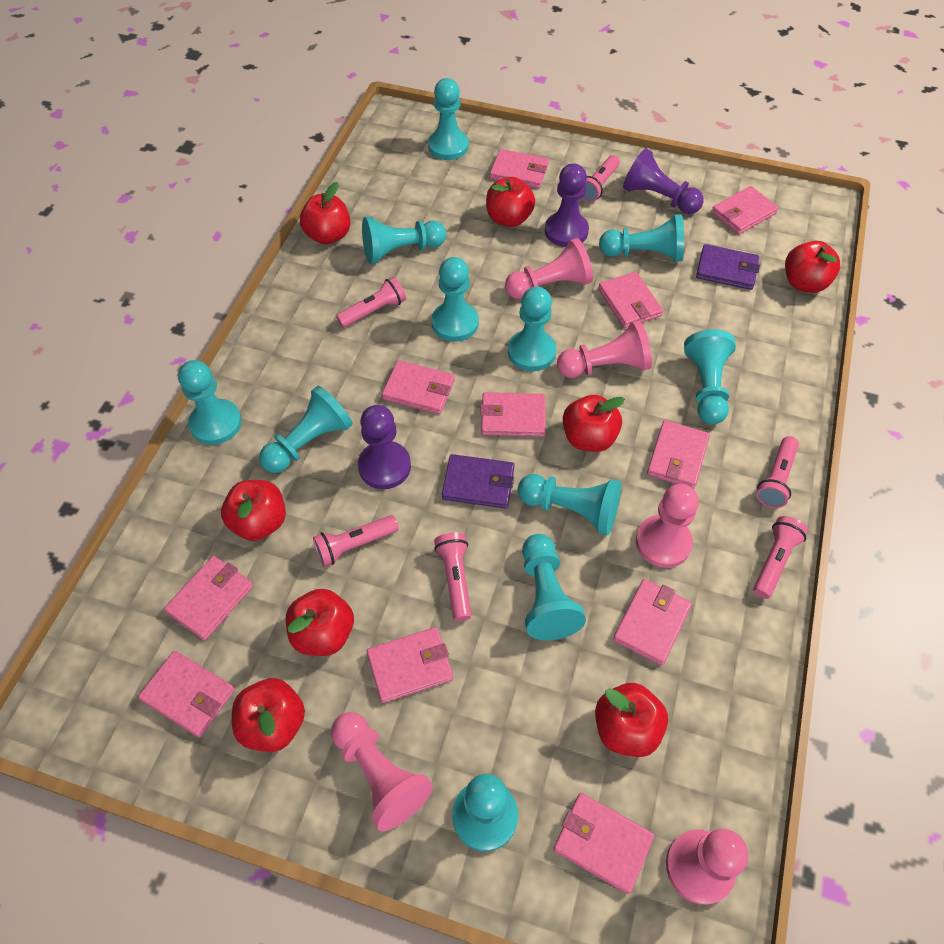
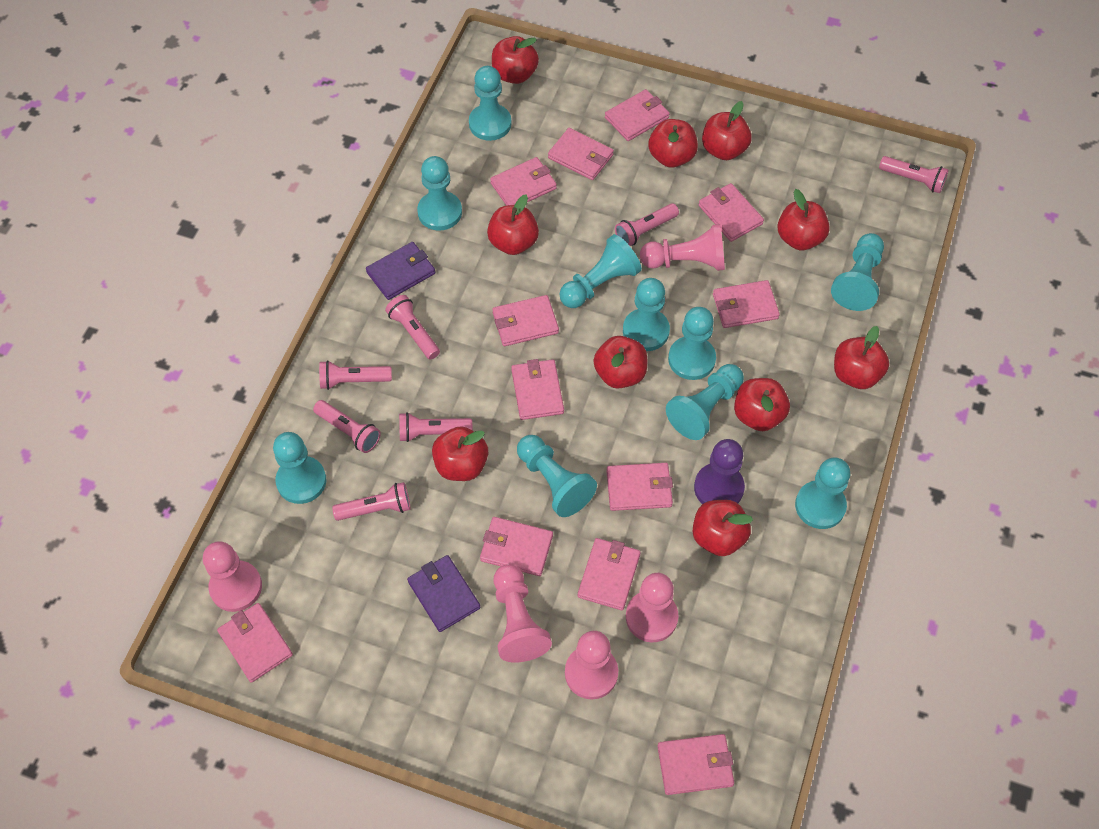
pink flashlight: [313,515,399,567] [336,277,406,328] [434,532,472,621] [581,155,620,203] [753,516,808,599] [756,436,799,508] = 6 -> [313,400,381,453] [319,360,392,390] [332,482,410,521] [385,295,440,360] [399,412,472,442] [615,203,679,246] [879,156,949,193] = 7
pink wallet: [138,651,235,737] [164,556,253,640] [366,627,454,703] [382,360,455,414] [480,392,546,437] [490,149,549,188] [553,793,654,894] [598,272,663,328] [613,579,692,665] [647,420,710,489] [711,186,779,234] = 11 -> [217,603,293,683] [480,517,553,576] [490,157,557,206] [492,295,559,346] [511,359,564,420] [548,128,614,180] [578,538,641,610] [605,89,670,141] [606,463,673,511] [657,734,734,795] [698,183,764,242] [713,280,780,328] = 12
purple pawn: [358,405,411,489] [545,163,589,247] [623,148,704,214] = 3 -> [694,439,745,504] = 1
red apple: [221,480,286,541] [232,678,305,752] [286,589,354,656] [300,182,350,245] [486,177,535,227] [563,395,625,452] [595,683,668,757] [785,241,840,293] = 8 -> [432,426,488,481] [487,194,539,255] [492,36,539,84] [593,336,647,388] [649,119,698,168] [693,500,753,556] [702,101,752,160] [734,378,790,431] [777,189,830,250] [834,326,889,389] = 10
turquoise pawn: [178,360,242,445] [259,385,353,473] [362,217,446,264] [428,78,469,160] [431,257,479,342] [452,774,518,851] [508,287,556,371] [518,474,621,536] [522,534,586,640] [599,214,684,262] [684,329,736,425] = 11 -> [273,432,327,504] [417,156,462,231] [469,66,512,141] [517,435,597,517] [559,234,642,308] [623,278,670,351] [666,364,744,440] [668,307,716,380] [795,457,850,529] [831,233,884,311] = 10

